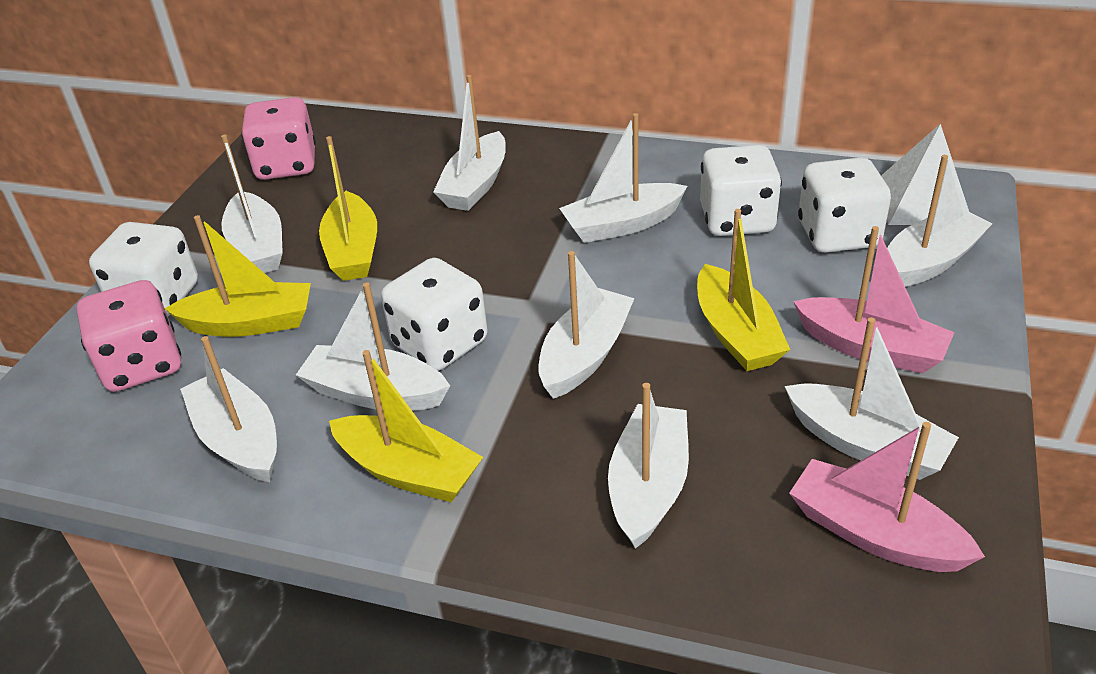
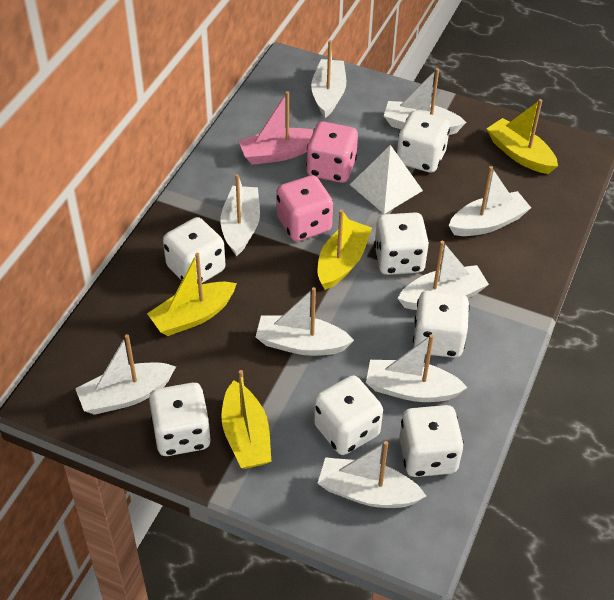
pink boat: [789,422,985,572] [793,226,955,373] = 2 -> [239,91,313,165] = 1
white dice: [89,222,198,316] [381,258,488,371] [700,145,782,236] [798,157,891,253] = 4 -> [149,383,211,456] [163,217,225,284] [314,376,383,455] [374,212,429,275] [396,111,450,173] [399,405,464,477] [413,291,470,358] = 7

